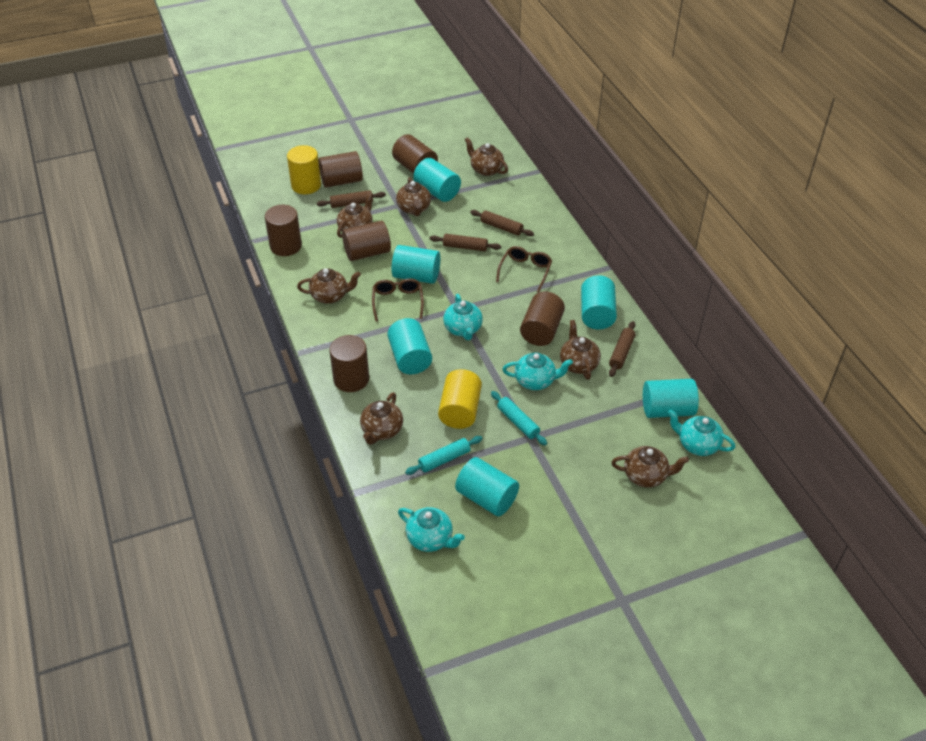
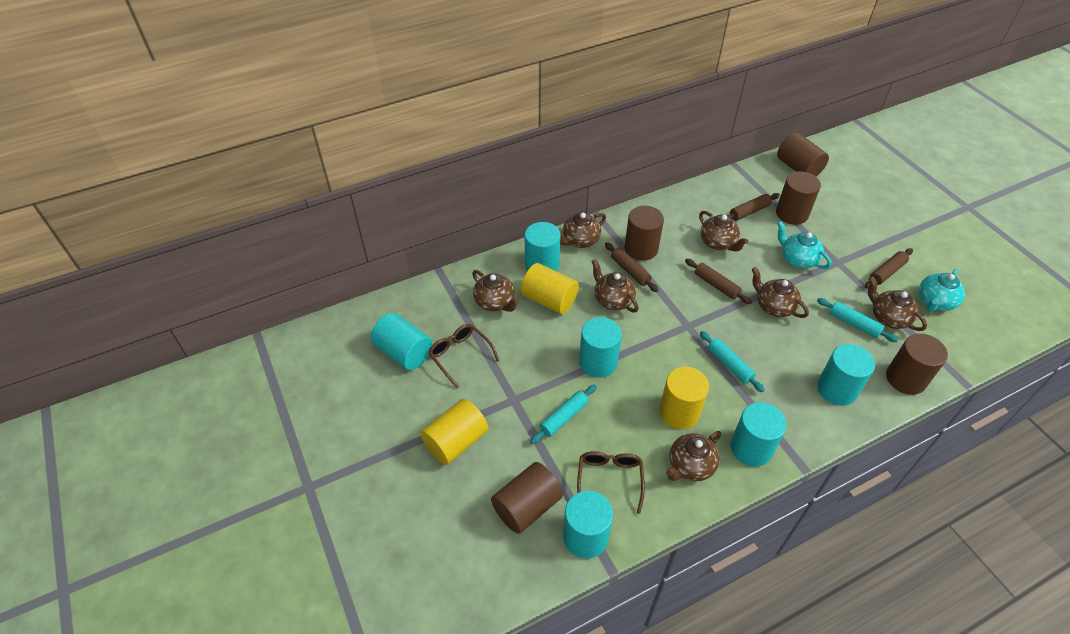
brown cylinder: [265,205,302,256] [318,151,363,188] [329,335,369,392] [342,221,391,261] [392,134,438,174] [520,291,565,346] = 6 -> [491,462,563,534] [625,206,664,261] [776,171,821,225] [777,133,829,177] [886,333,948,395] = 5
turquoise rolling pin: [405,436,483,475] [491,391,547,446] = 2 -> [530,384,597,444] [700,331,765,392] [817,298,899,342] = 3
turquoise teapot: [398,507,465,552] [443,294,483,340] [502,352,573,390] [668,409,735,456] = 4 -> [777,221,831,269] [919,269,965,312] = 2
yellow cylinder: [287,145,321,194] [438,369,482,429] = 2 -> [420,399,488,465] [521,263,579,314] [660,367,709,429] = 3

